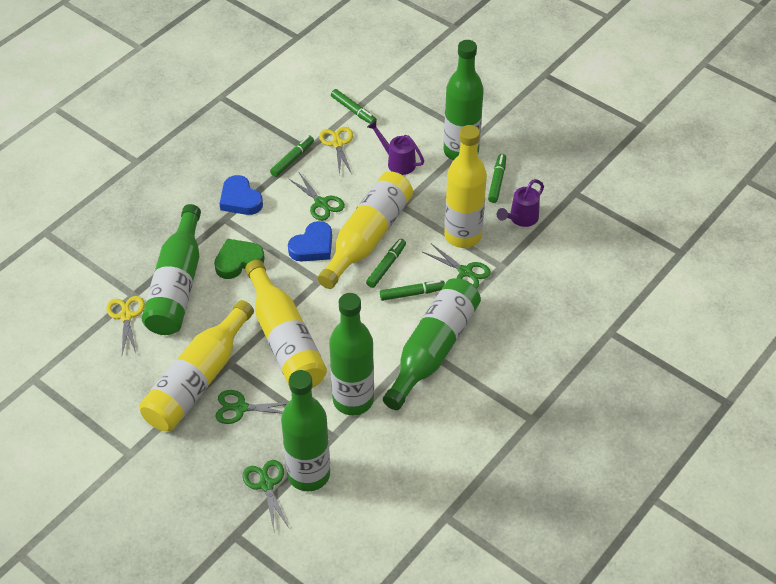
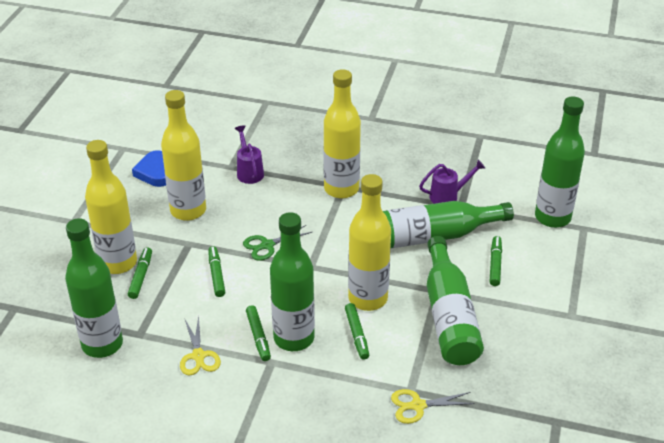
blue heart: [219,175,263,215] [288,221,332,262] = 2 -> [132,150,166,187] = 1
green heart: [214,238,265,279] = 1 -> none = 0
green scissors: [215,390,288,424] [243,460,289,530] [288,173,345,221] [423,244,491,289] = 4 -> [243,225,312,261] = 1

